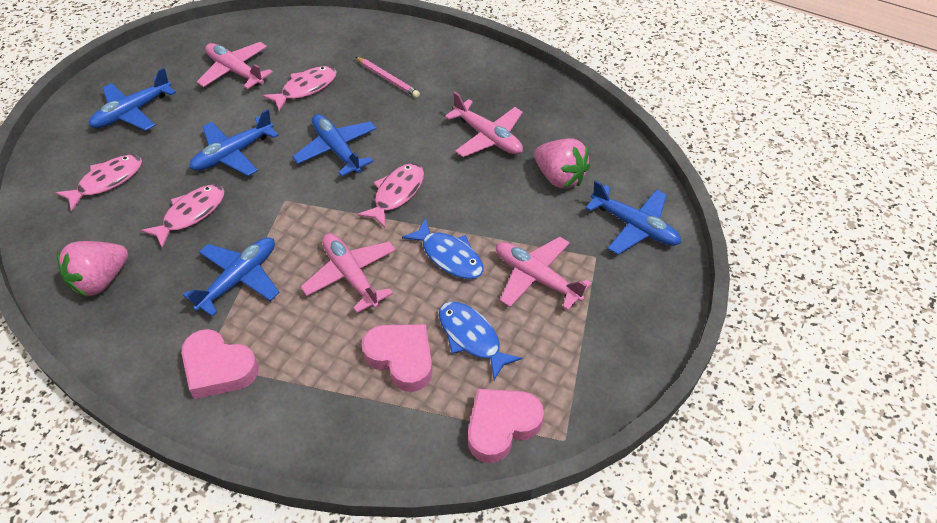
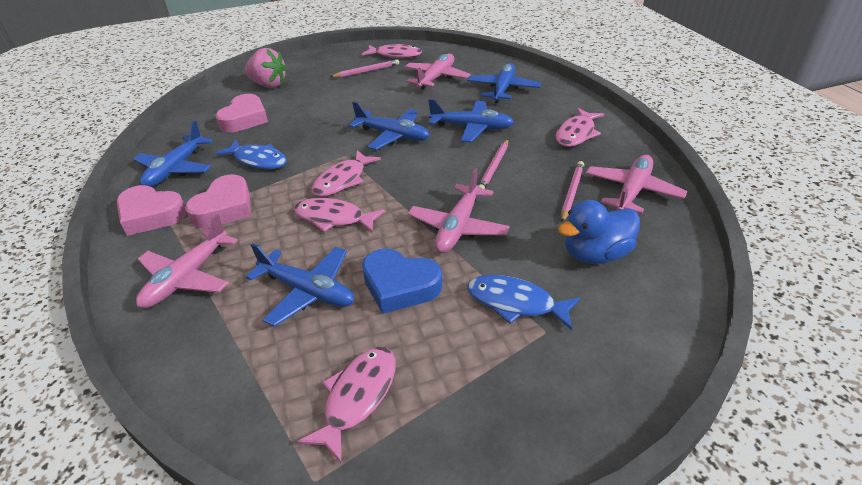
blue duck: none = 0 -> [558,200,640,264] = 1
blue heart: none = 0 -> [362,248,442,314] = 1
pink fish: [55,155,142,212] [141,185,225,248] [263,66,337,111] [357,163,424,228] = 4 -> [294,198,385,232] [297,347,396,463] [311,150,381,197] [362,44,422,58] [556,108,604,147] = 5
pink pencil: [356,57,420,98] = 1 -> [330,59,399,77] [478,139,508,189] [561,161,584,223] = 3
pink strawberry: [57,241,128,297] [534,138,590,189] = 2 -> [244,48,288,88] = 1

